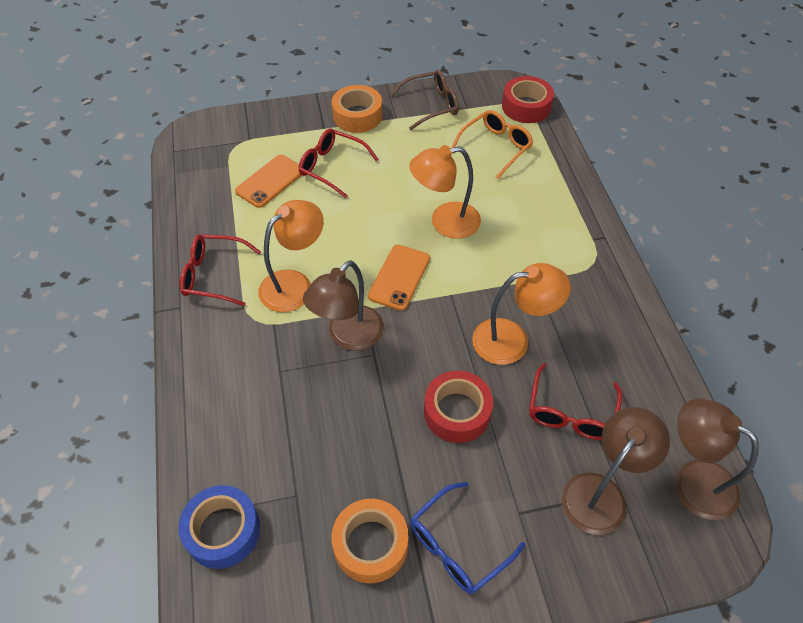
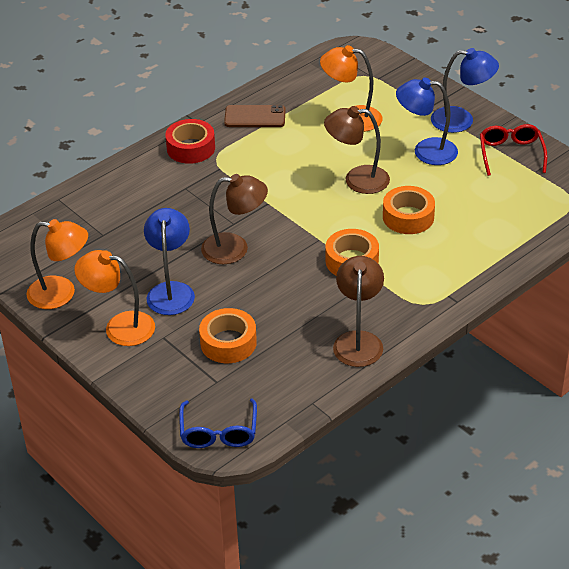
blue lamp: none = 0 -> [144,208,195,315] [396,78,458,165] [431,48,499,133] = 3
blue tape: [179,485,260,569] = 1 -> none = 0
brown glasses: [391,70,459,130] = 1 -> none = 0
brown phone: none = 0 -> [224,105,285,127] = 1
orange glasses: [452,110,533,179] = 1 -> none = 0
orange phone: [235,155,302,208] [368,245,430,311] = 2 -> none = 0
orange tape: [332,85,382,133] [332,499,408,583] = 2 -> [199,308,257,363] [326,229,379,276] [383,186,435,234] = 3
red glasses: [180,234,261,306] [299,128,379,198] [529,363,622,440] = 3 -> [480,124,547,176] = 1
red tape: [424,371,493,443] [502,76,554,123] = 2 -> [165,119,215,164] = 1

